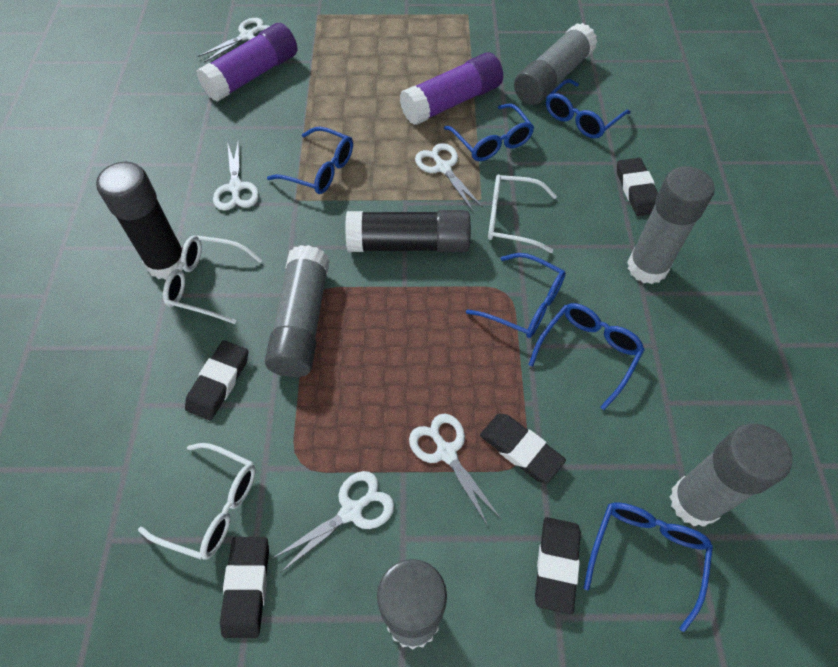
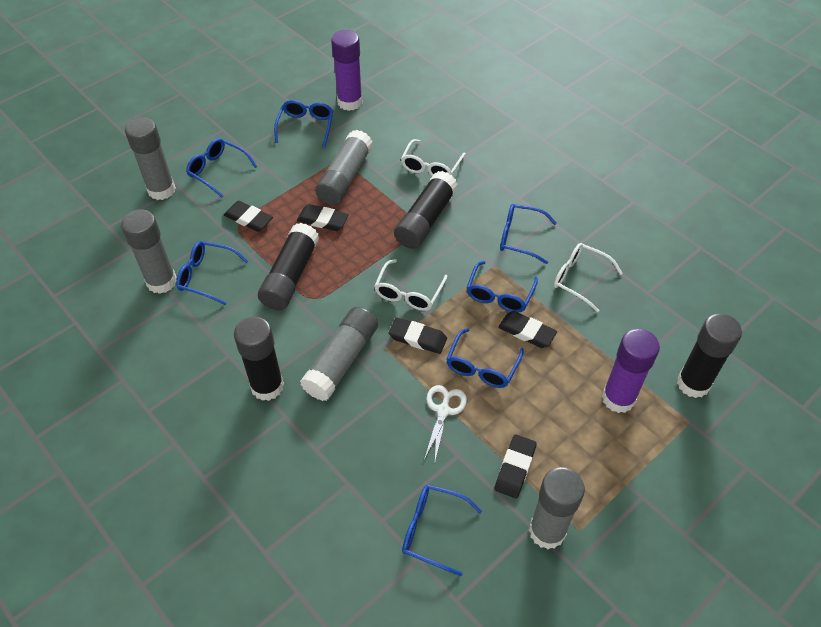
black glue stick: [96,162,183,280] [345,210,471,252] = 2 -> [234,316,284,401] [258,223,319,310] [394,171,458,249] [677,314,742,398] = 4
blue glasses: [267,127,353,194] [444,103,534,161] [466,253,566,338] [528,303,645,410] [546,79,630,139] [584,502,713,632] = 6 -> [176,241,248,305] [186,138,257,198] [274,100,333,148] [402,484,482,576] [446,328,524,388] [467,261,538,313] [500,204,557,264] = 7
white scissors: [198,18,270,63] [213,139,259,211] [272,471,394,573] [409,414,501,526] [415,143,483,211] = 5 -> [424,385,467,461] = 1

